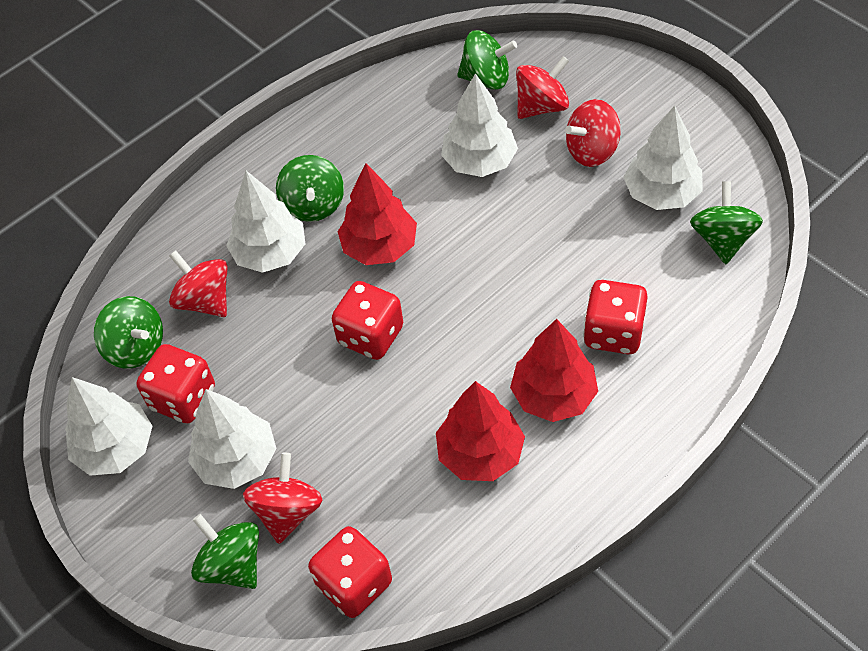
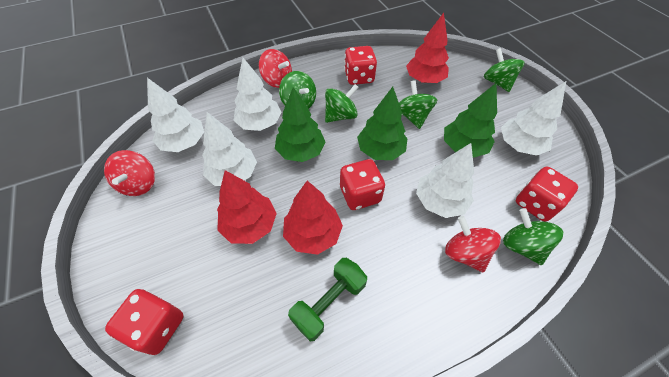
green dumbbell: none = 0 -> [288,258,367,341] = 1
green tree: none = 0 -> [275,87,326,162] [357,87,407,160] [444,83,497,158] = 3
red spinning top: [169,250,227,317] [243,453,323,544] [516,56,569,119] [565,99,621,167] = 4 -> [104,150,155,196] [259,49,292,88] [445,216,501,272] = 3

